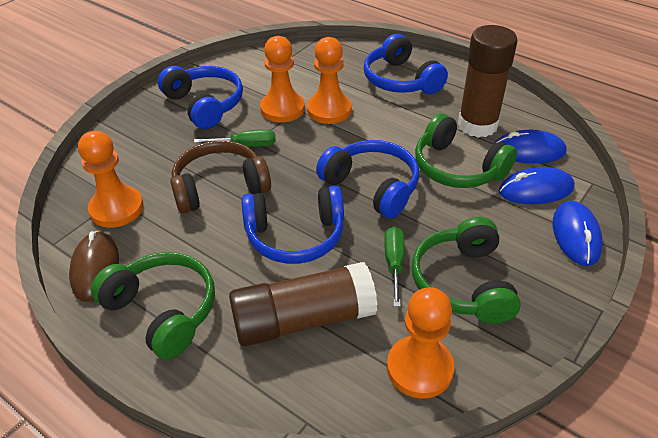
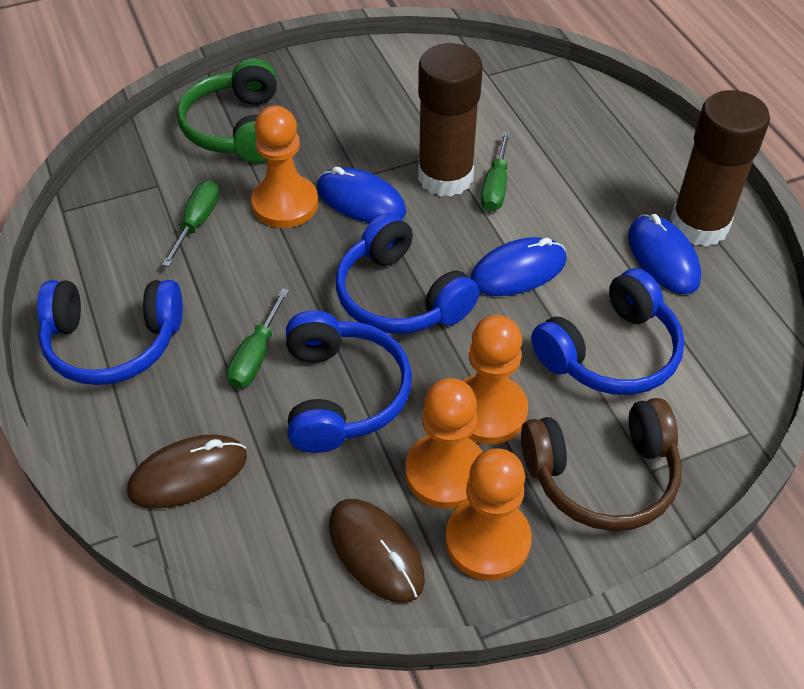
brown mouse: [69,231,119,302] = 1 -> [127,434,247,509] [329,499,425,603] = 2
green headphones: [91,252,215,360] [412,217,521,324] [415,113,517,188] = 3 -> [177,58,277,163] = 1
green screwdriver: [194,129,276,147] [384,226,405,307] = 2 -> [162,180,219,267] [227,288,289,388] [481,131,510,211] = 3

